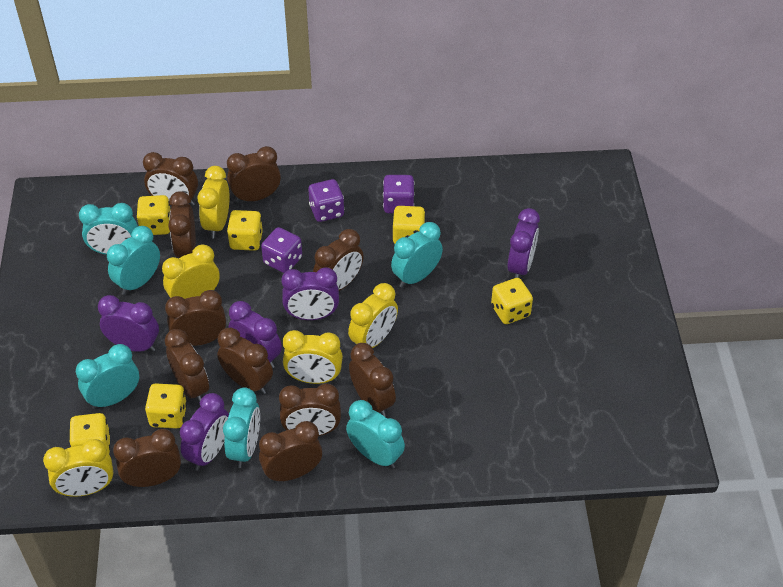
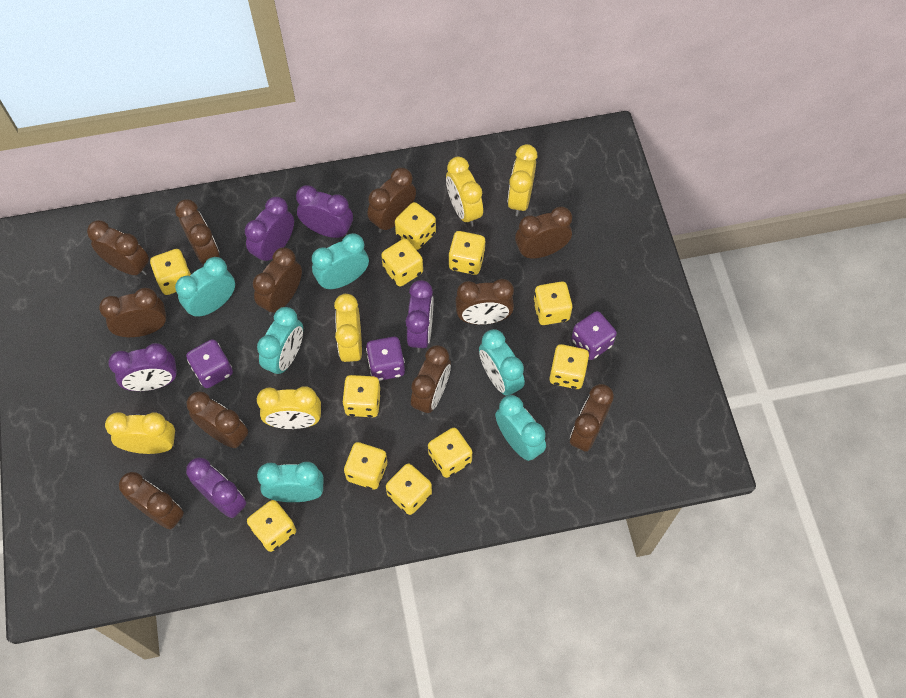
yellow dice: [69,413,110,454] [137,195,171,235] [145,383,187,429] [227,210,263,251] [392,206,425,244] [491,278,533,324] = 6 -> [150,249,191,295] [247,500,296,552] [342,375,381,417] [344,442,387,490] [381,239,423,287] [386,464,432,515] [395,202,436,250] [428,428,472,478] [448,231,485,275] [533,281,573,325] [549,344,589,389] = 11

